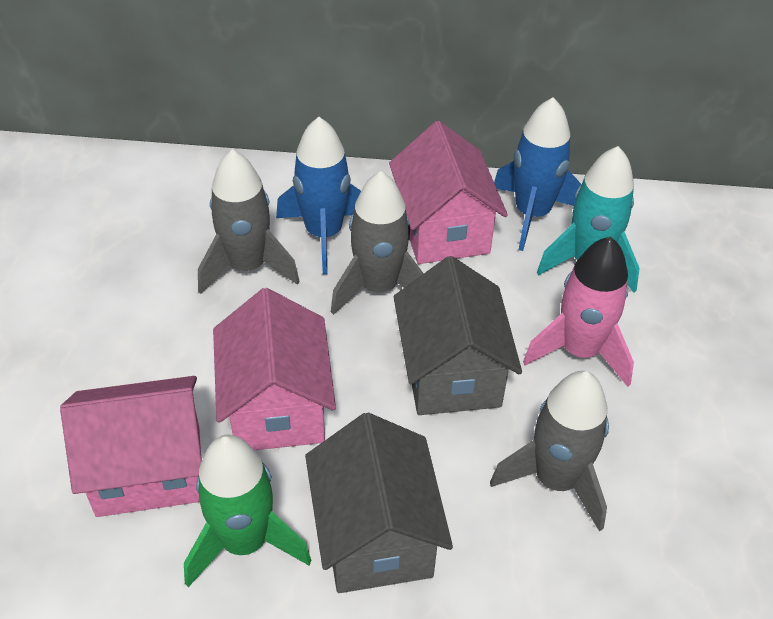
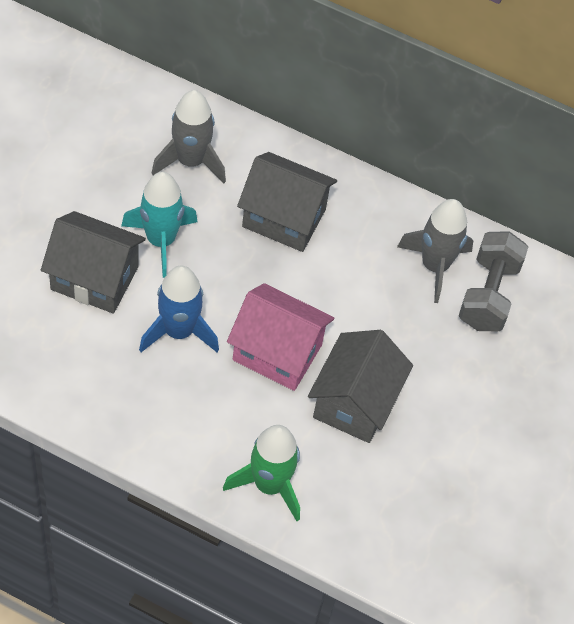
blue rocket: [276,117,361,274] [494,97,581,251] = 2 -> [139,266,219,352] = 1
grey dumbbell: none = 0 -> [459,231,528,332] = 1
grey house: [305,413,453,593] [394,256,522,415] = 2 -> [41,211,146,314] [237,152,337,252] [308,330,413,443] = 3
grey rocket: [198,149,300,294] [331,171,424,315] [490,371,609,532] = 3 -> [152,90,226,184] [397,199,473,303] = 2
pink house: [60,376,202,517] [213,288,336,450] [389,121,508,264] = 3 -> [227,283,334,391] = 1
pink rocket: [523,236,634,387] = 1 -> none = 0

